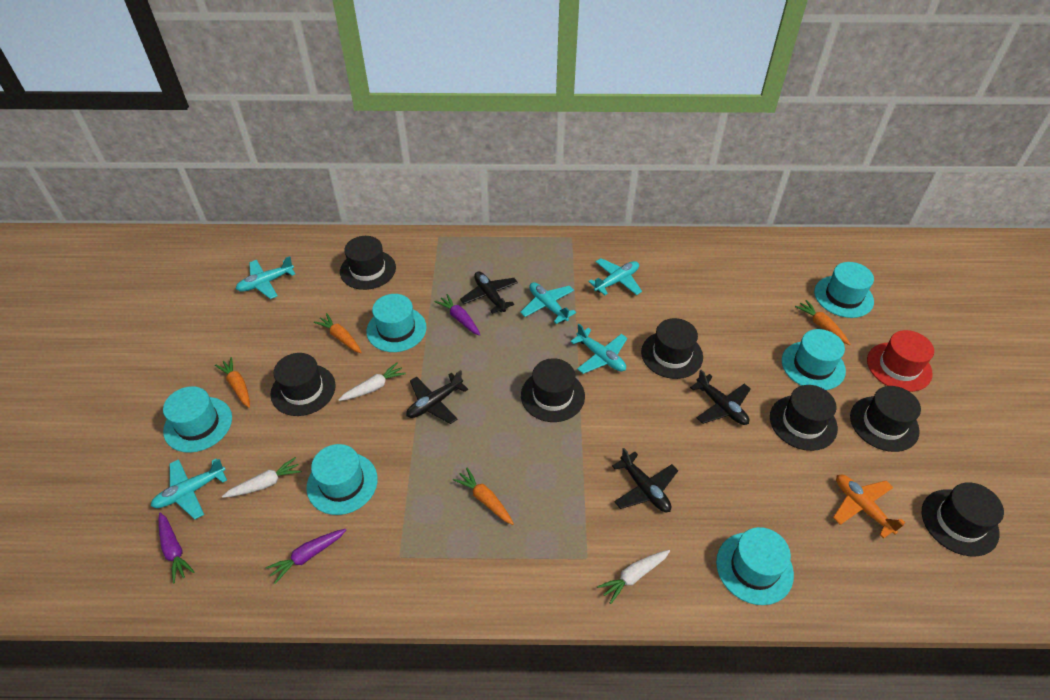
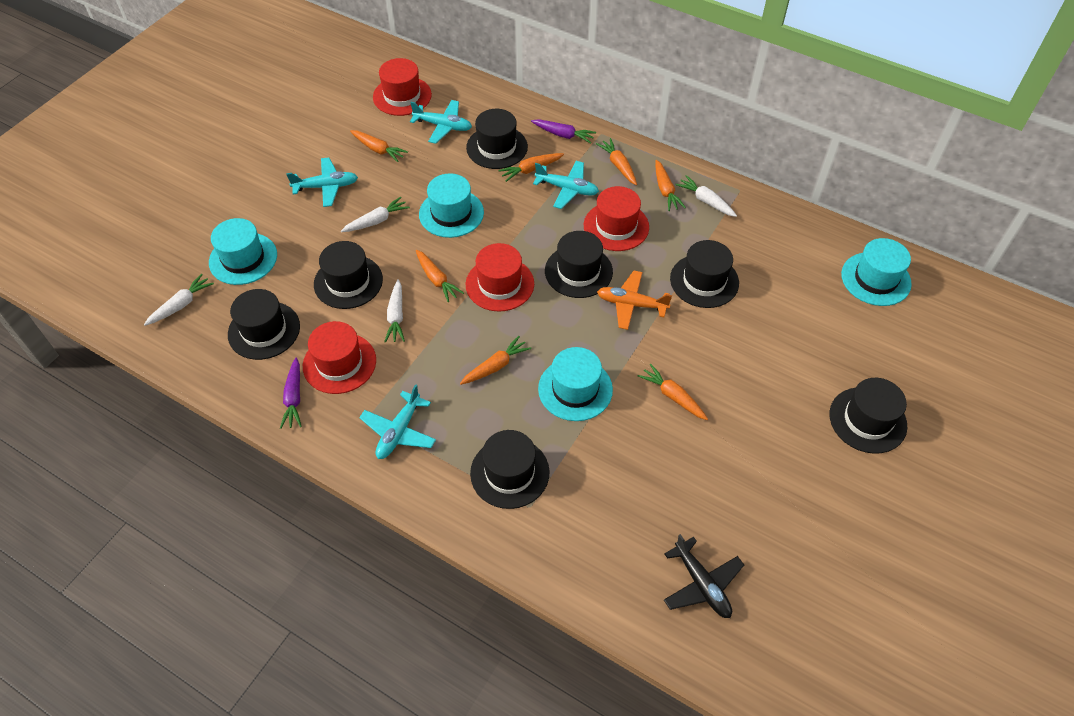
black plane: [406,370,468,424] [460,271,518,314] [612,448,678,512] [690,370,751,425] = 4 -> [664,534,744,618] = 1
orange carrot: [215,357,250,408] [314,313,362,353] [453,468,514,525] [795,300,850,345] = 4 -> [350,130,408,162] [416,250,464,302] [460,336,531,385] [498,153,564,182] [596,138,637,185] [638,364,708,420] [655,160,686,211] = 7
purple carrot: [159,512,195,584] [265,529,346,584] [435,294,481,336] = 3 -> [280,357,302,429] [531,119,596,144] = 2
red hat: [867,330,934,392] = 1 -> [303,321,376,394] [373,58,432,116] [466,243,534,312] [584,186,649,251] = 4
turquoise hat: [163,386,232,453] [306,444,378,515] [366,294,427,352] [716,527,794,605] [782,329,846,390] [814,262,874,318] = 6 -> [209,218,277,285] [419,173,484,238] [538,347,613,421] [841,238,912,306] = 4
turquoise plane: [151,459,227,519] [236,256,295,299] [520,282,576,324] [570,324,627,374] [588,258,642,295] = 5 -> [286,158,358,207] [359,384,436,459] [410,100,472,144] [533,161,599,209] = 4
white carrot: [222,457,302,498] [338,363,406,401] [597,550,670,604] = 3 -> [144,274,214,326] [341,197,410,232] [384,279,405,343] [675,175,737,217] = 4

